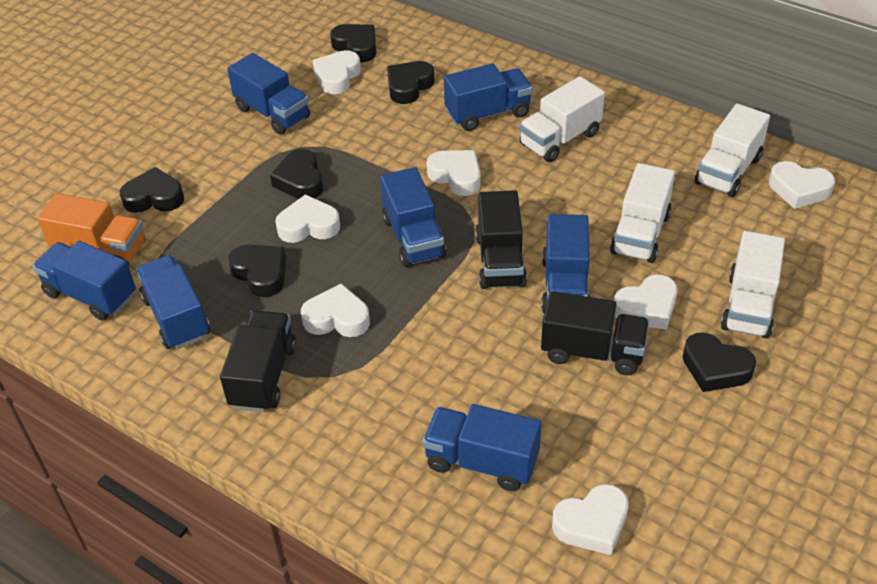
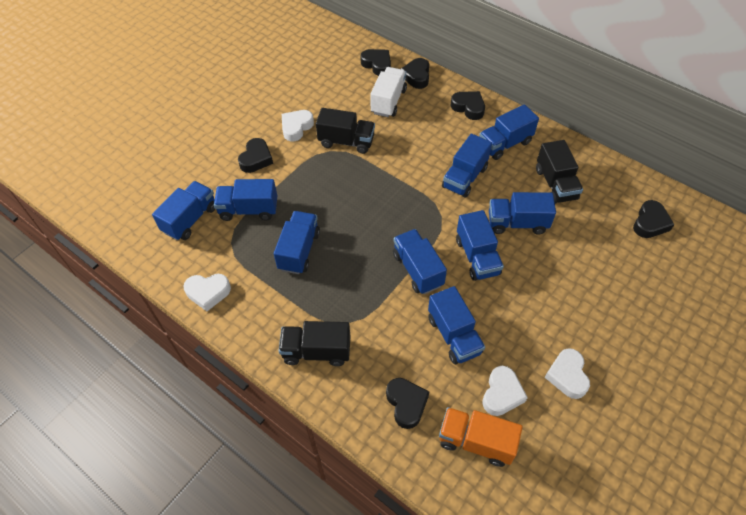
blue truck: [33,241,136,321] [136,255,210,349] [227,53,310,135] [380,167,446,267] [423,404,542,491] [444,63,533,131] [541,214,590,313] = 7 -> [152,181,215,240] [214,179,277,221] [274,211,320,274] [393,229,447,294] [428,286,485,364] [442,134,492,198] [456,210,504,281] [479,104,539,160] [489,192,556,235] = 9
white heart: [275,194,340,243] [301,283,370,337] [312,50,361,95] [427,150,481,196] [552,484,629,555] [614,274,678,330] [769,161,835,209] = 7 -> [183,274,231,311] [282,110,314,141] [482,366,528,416] [544,348,590,399] = 4
white truck: [519,76,605,162] [610,163,675,263] [695,104,770,197] [721,231,785,339] = 4 -> [370,67,407,117] = 1

